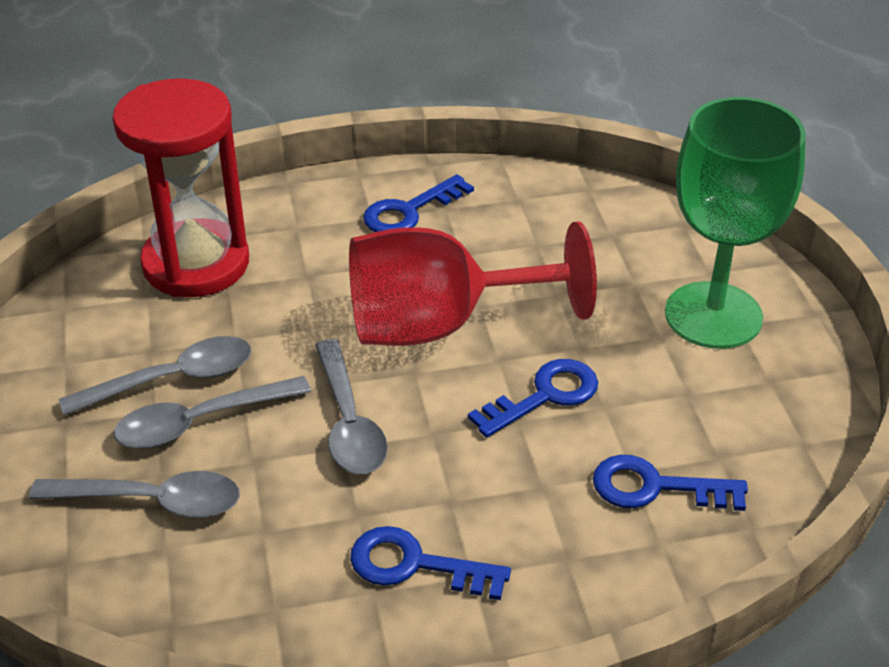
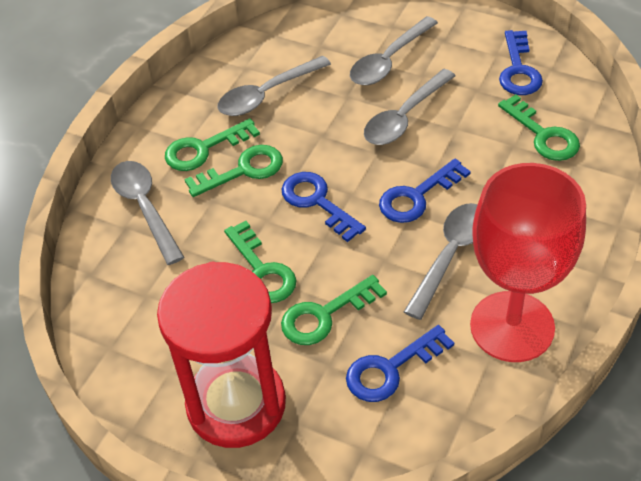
green goblet: [665,97,806,349] = 1 -> none = 0
green key: none = 0 -> [165,118,260,171] [184,145,283,197] [224,221,296,303] [281,275,387,345] [498,94,580,161] = 5
grey spoon: [29,471,240,518] [59,336,251,416] [114,376,311,449] [315,339,388,474] = 4 -> [111,161,184,265] [218,56,331,116] [350,16,438,85] [364,69,456,145] [404,203,478,320] = 5

